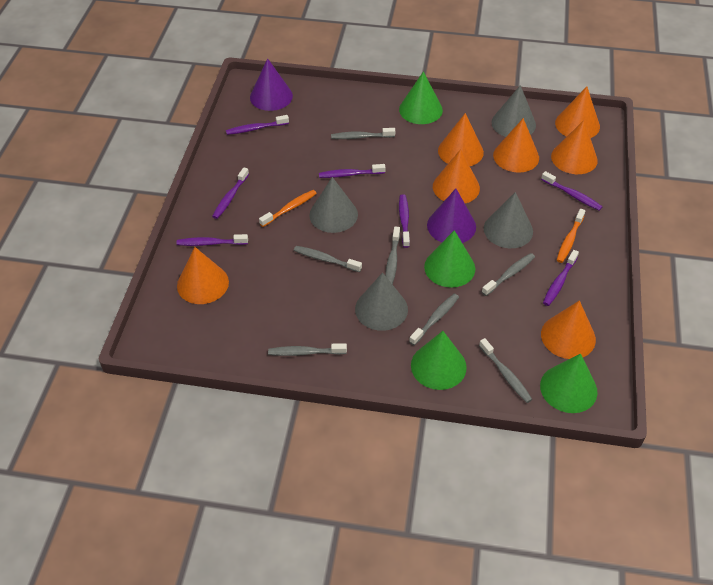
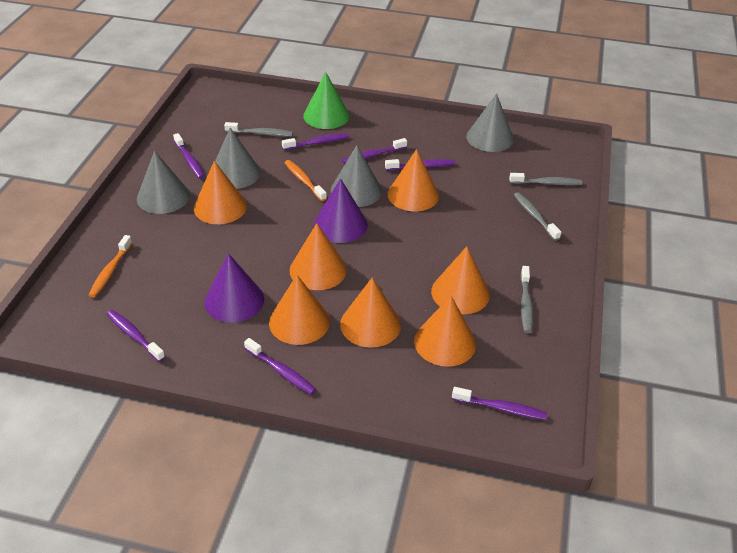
green cone: [399,71,443,124] [411,331,467,390] [424,230,475,288] [540,354,598,413] = 4 -> [303,72,349,129] = 1
grey toothbrush: [268,343,347,356] [294,246,362,272] [331,128,395,139] [385,227,400,285] [409,294,459,345] [479,338,533,403] [482,253,535,296] = 7 -> [224,122,293,136] [509,173,582,185] [514,192,561,241] [520,266,533,333] = 4

